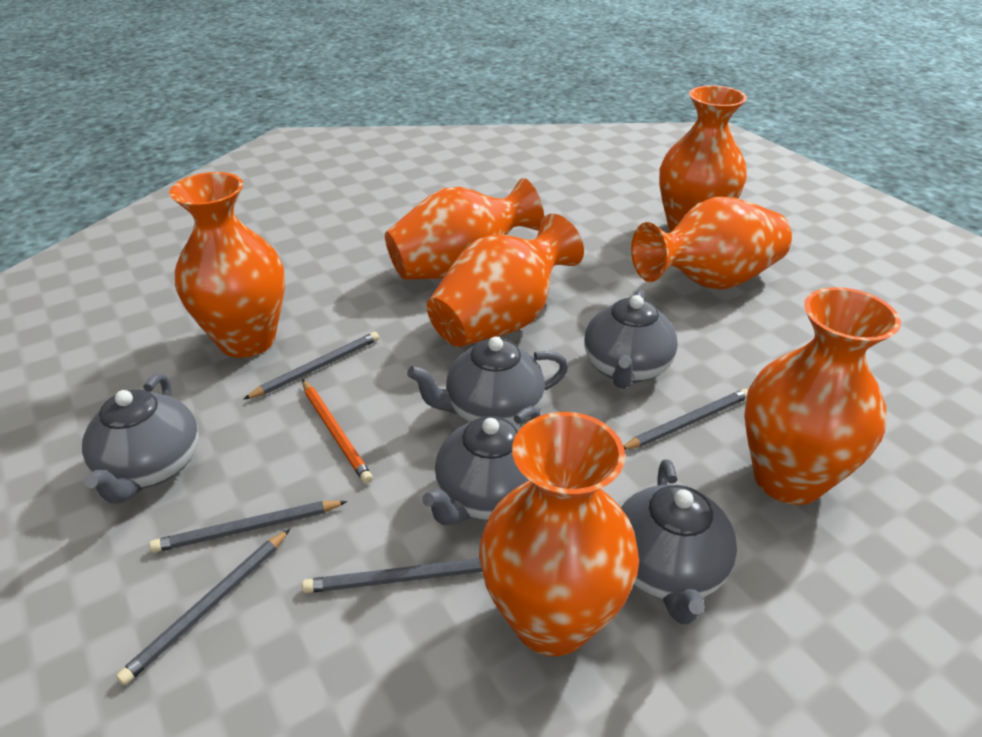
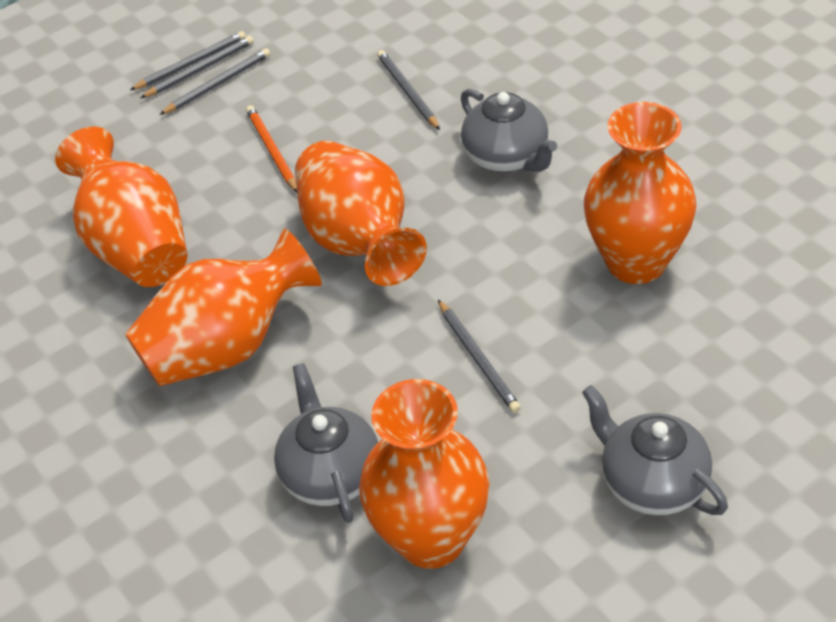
grey teapot: [82,373,199,503] [407,337,568,425] [422,406,541,525] [584,289,678,389] [621,459,737,624] = 5 -> [274,363,378,523] [461,89,557,173] [582,385,728,515] = 3
orange vase: [169,172,285,358] [385,178,544,280] [427,214,584,347] [479,412,639,656] [631,197,792,290] [659,85,747,232] [744,287,901,505] = 7 -> [55,126,188,287] [125,228,322,386] [295,141,427,286] [359,379,490,569] [584,102,697,284] = 5

